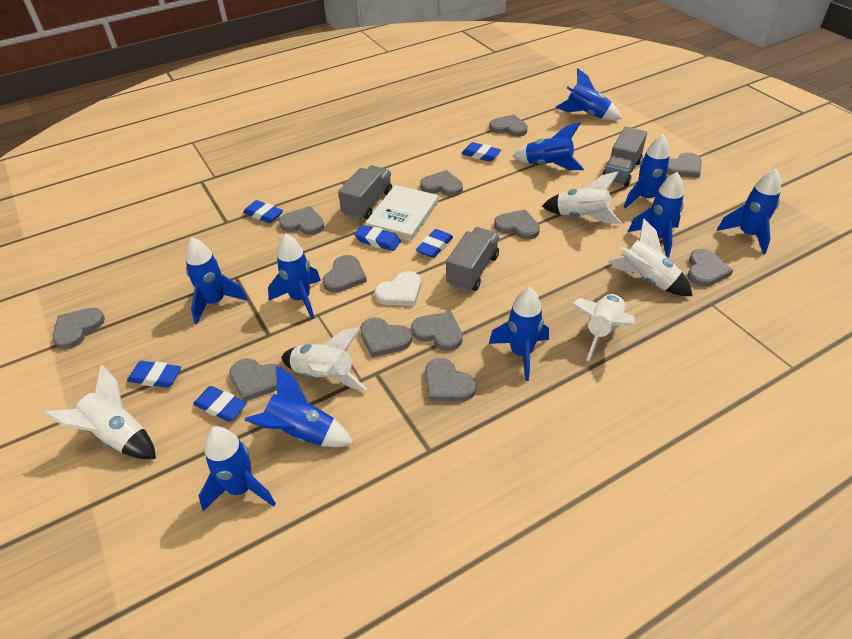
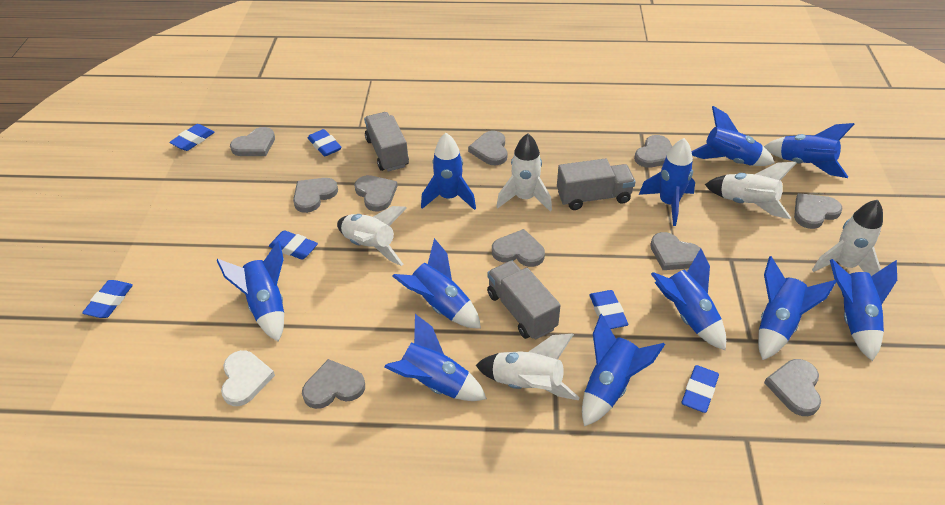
blue rocket: [185,237,248,324] [199,427,276,511] [244,365,354,447] [268,233,321,319] [489,287,549,381] [512,122,584,170] [556,69,622,120] [624,134,670,208] [628,172,684,258] [717,169,781,254] = 10 -> [217,241,284,342] [384,314,487,401] [392,238,481,329] [421,133,476,210] [582,314,665,426] [639,138,695,226] [651,248,726,351] [691,106,775,166] [758,256,836,360] [764,123,855,178] [830,259,897,361] = 11
grey heart: [53,308,105,349] [229,359,284,402] [279,206,324,235] [323,255,367,293] [360,318,412,357] [411,312,463,351] [420,170,463,196] [425,358,476,402] [489,115,528,137] [494,210,540,240] [667,152,702,178] [687,249,733,287] = 12 -> [230,127,275,156] [293,178,338,213] [302,359,365,409] [354,175,398,211] [468,131,508,165] [492,229,545,267] [634,135,672,168] [650,232,703,270] [764,359,821,416] [794,193,843,229] = 10
white book: [365,185,439,241] = 1 -> none = 0

